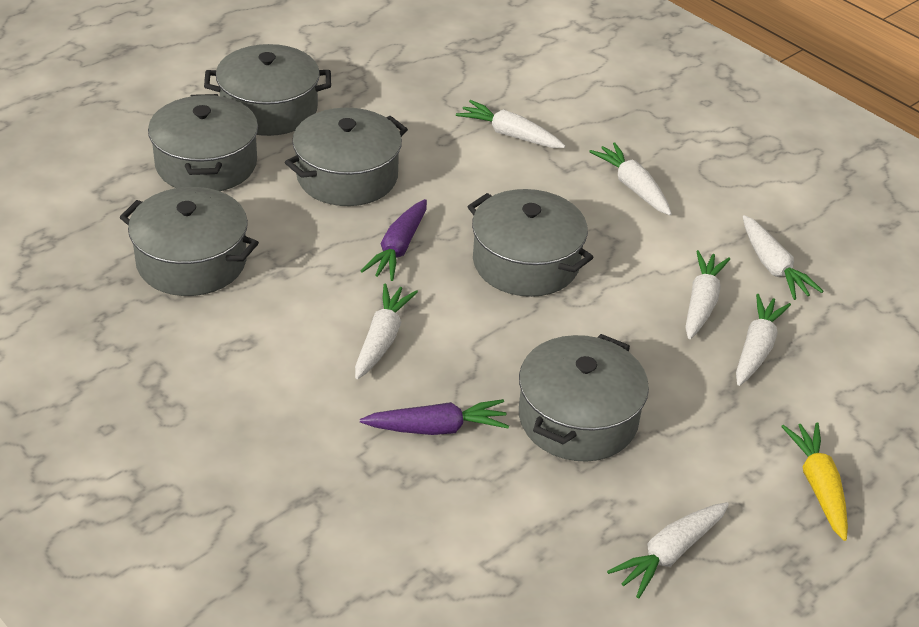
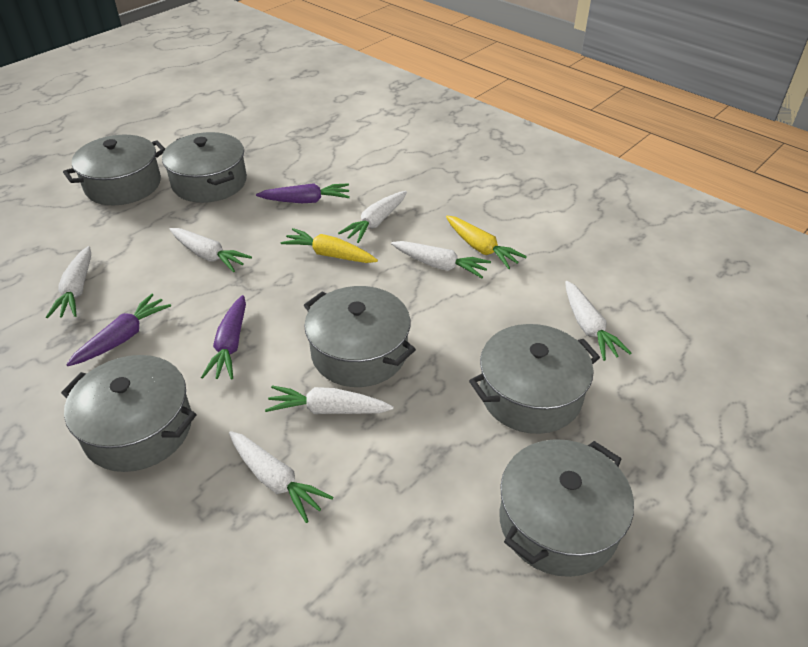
purple carrot: [360,399,509,435] [361,199,427,281] = 2 -> [66,294,171,366] [201,295,246,380] [256,183,350,203] = 3
yellow carrot: [781,422,848,541] = 1 -> [281,228,378,263] [446,216,527,269] = 2

